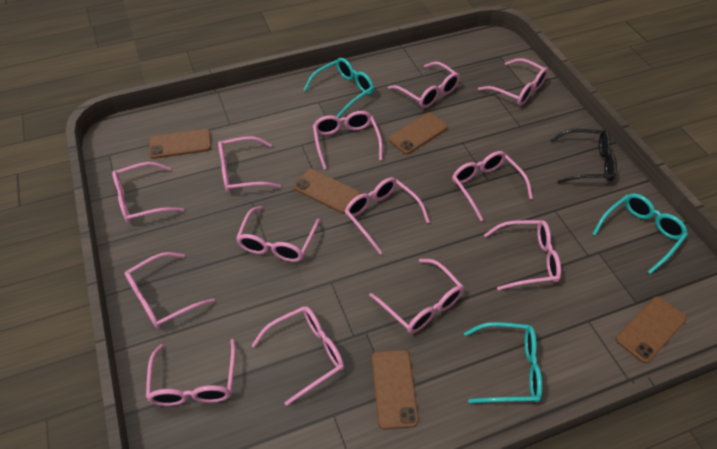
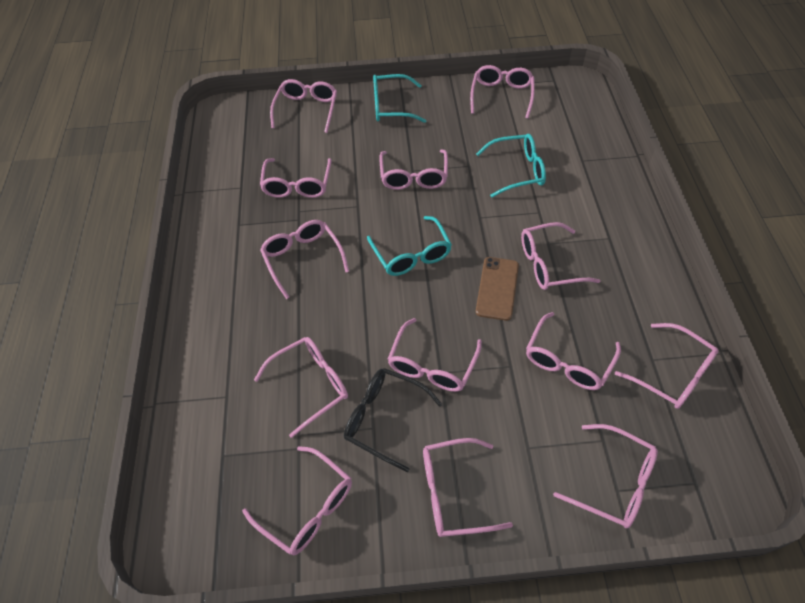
brown phone: [149,129,212,159] [294,169,361,214] [372,350,419,429] [388,113,448,154] [616,296,687,363] = 5 -> [476,257,519,321] = 1

